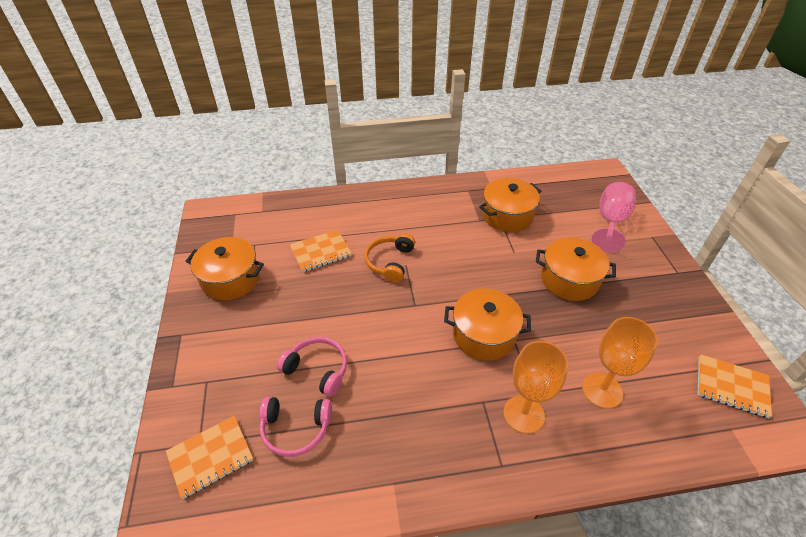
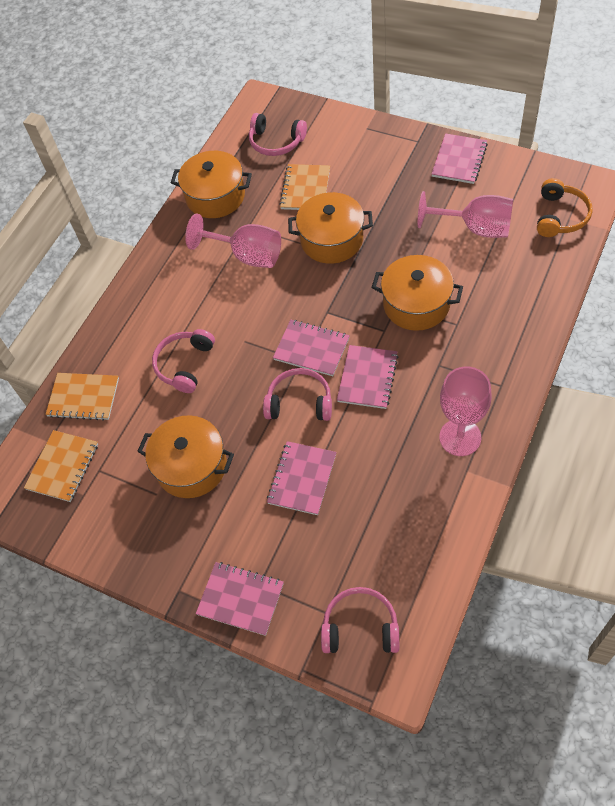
orange goblet: [504,341,568,434] [582,317,658,409] = 2 -> none = 0
pink goblet: [592,182,636,253] = 1 -> [185,213,281,268] [418,191,513,238] [439,367,492,456] = 3
pink headphones: [260,397,332,457] [277,337,347,397] = 2 -> [152,329,215,393] [249,113,307,156] [263,368,332,421] [321,587,400,653] = 4
pink notebook: none = 0 -> [196,562,284,636] [267,441,336,515] [273,320,350,376] [337,345,398,409] [432,133,488,184] = 5

